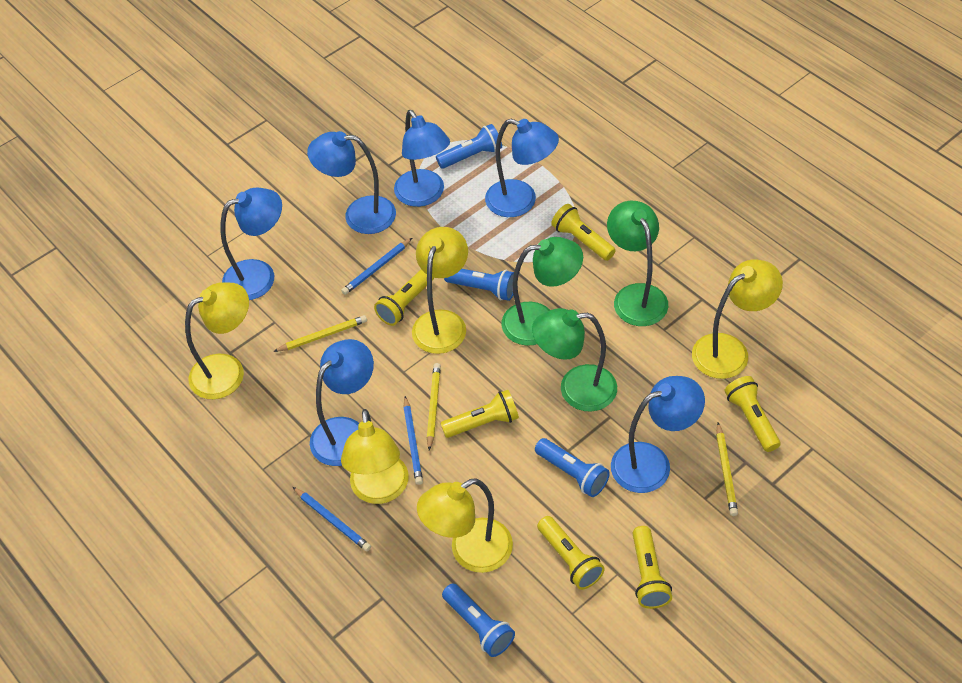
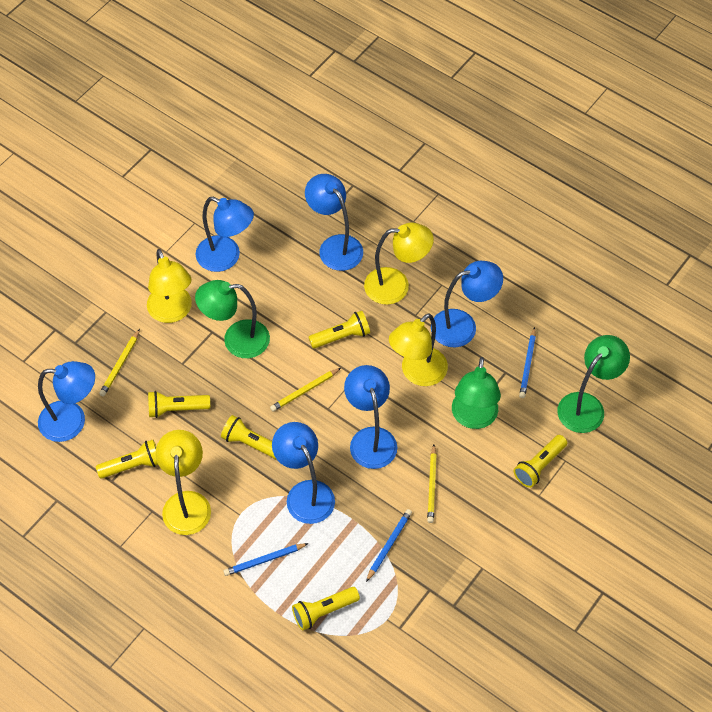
blue flashlight: [436,124,502,169] [442,584,515,657] [444,269,514,301] [535,438,610,497] = 4 -> none = 0
yellow lamp: [185,282,249,399] [341,409,409,504] [412,227,468,354] [417,478,513,573] [692,259,783,379] = 5 -> [147,249,192,323] [155,430,211,535] [364,223,434,305] [389,313,448,386] = 4

